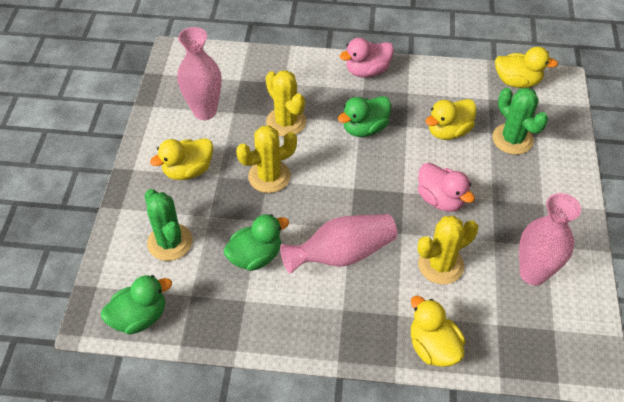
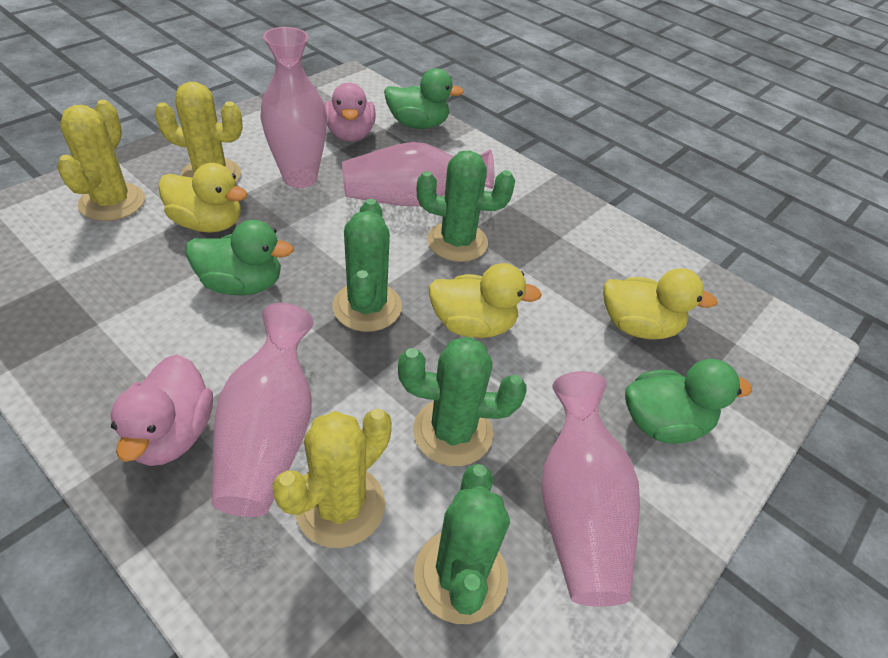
green cactus: [144,189,193,261] [492,88,548,155] = 2 -> [333,199,402,332] [398,337,526,466] [414,464,510,624] [417,150,515,262] = 4
pink vase: [177,27,222,120] [280,214,397,274] [519,193,581,285] = 3 -> [211,303,314,517] [261,27,327,188] [342,142,494,206] [541,371,640,607] = 4
yellow duck: [150,138,213,180] [411,296,465,367] [425,99,477,140] [495,47,558,88] = 4 -> [158,163,247,232] [428,263,542,338] [603,268,718,339] = 3

